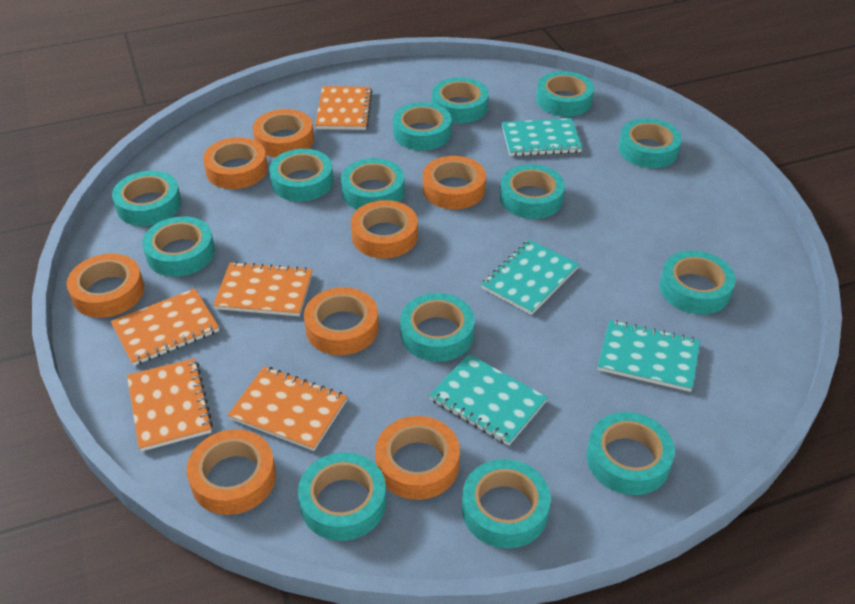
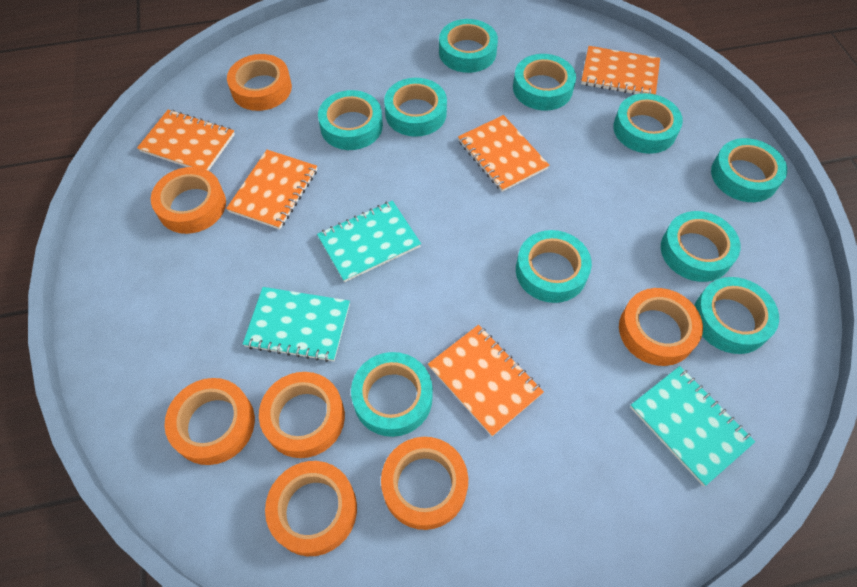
orange tape: [67,253,144,318] [186,429,276,515] [203,137,268,189] [253,109,314,158] [304,287,379,355] [351,200,418,259] [375,416,460,500] [423,156,486,209] = 8 -> [151,167,226,234] [165,378,255,465] [227,54,292,111] [259,372,345,458] [265,461,357,556] [381,437,468,530] [619,288,703,366] = 7
turquoise notebook: [429,354,548,446] [481,239,579,315] [502,118,582,156] [598,320,700,392] = 4 -> [243,287,350,362] [317,201,421,282] [630,366,755,486] = 3
turquoise tape: [112,171,181,226] [142,216,215,277] [269,149,333,202] [298,452,387,541] [341,158,405,209] [393,102,452,151] [400,293,475,362] [432,77,489,123] [462,459,551,549] [500,164,565,219] [536,71,594,116] [586,412,675,495] [618,118,682,168] [659,251,736,314] = 14 -> [318,90,383,150] [351,352,433,437] [384,78,447,137] [439,19,498,73] [513,54,576,111] [516,230,592,303] [613,93,683,154] [661,211,741,282] [694,277,779,354] [711,138,787,202] = 10

